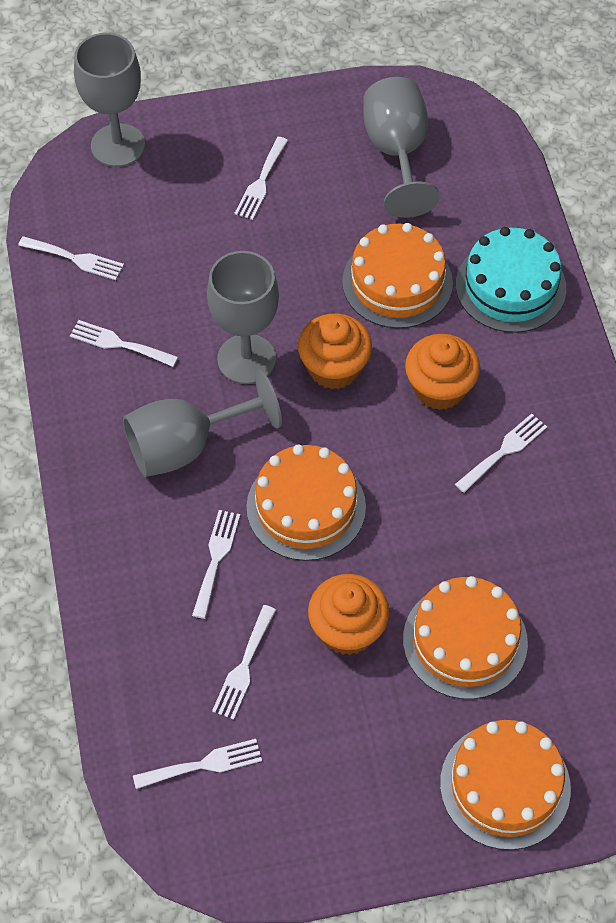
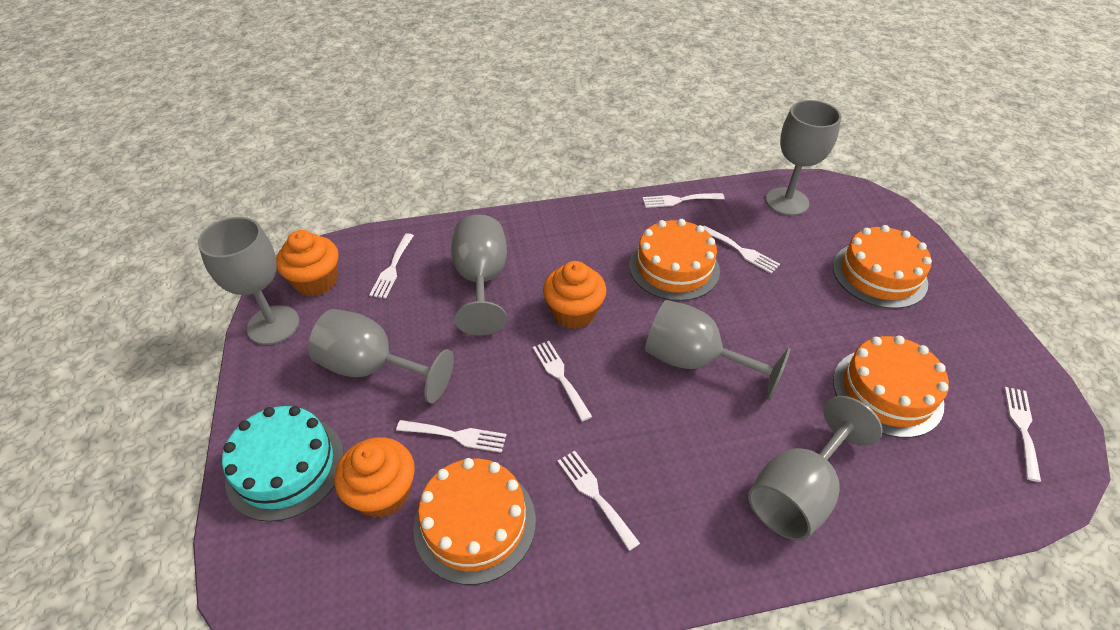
grey goblet: [74,33,145,167] [123,370,282,477] [207,251,279,384] [363,77,440,218] = 4 -> [198,217,299,345] [308,309,454,403] [451,215,507,336] [645,300,791,400] [748,396,883,541] [766,100,841,216] = 6

